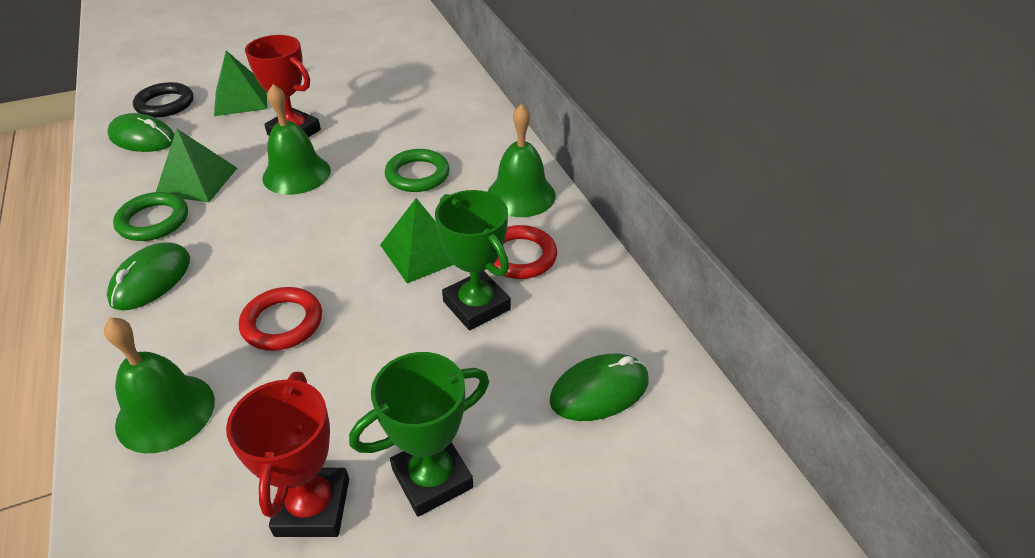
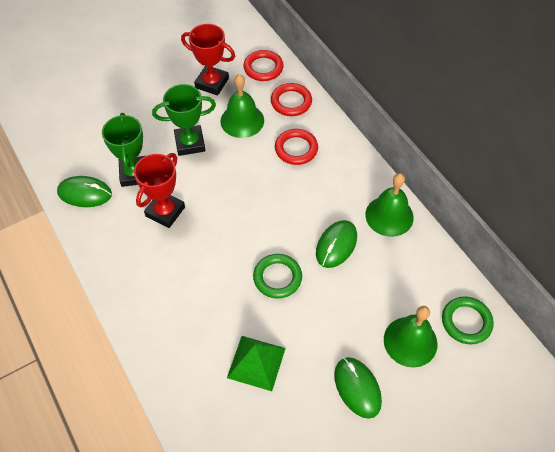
black ring: [133,82,193,117] = 1 -> none = 0
green pyramid: [156,129,237,202] [214,51,267,116] [380,198,454,283] = 3 -> [227,336,286,391] = 1
red ring: [239,287,322,351] [494,225,557,279] = 2 -> [243,50,284,81] [271,83,312,116] [275,129,318,165] = 3

